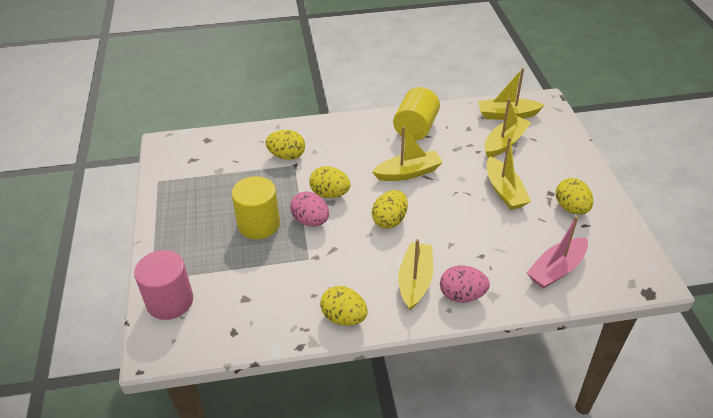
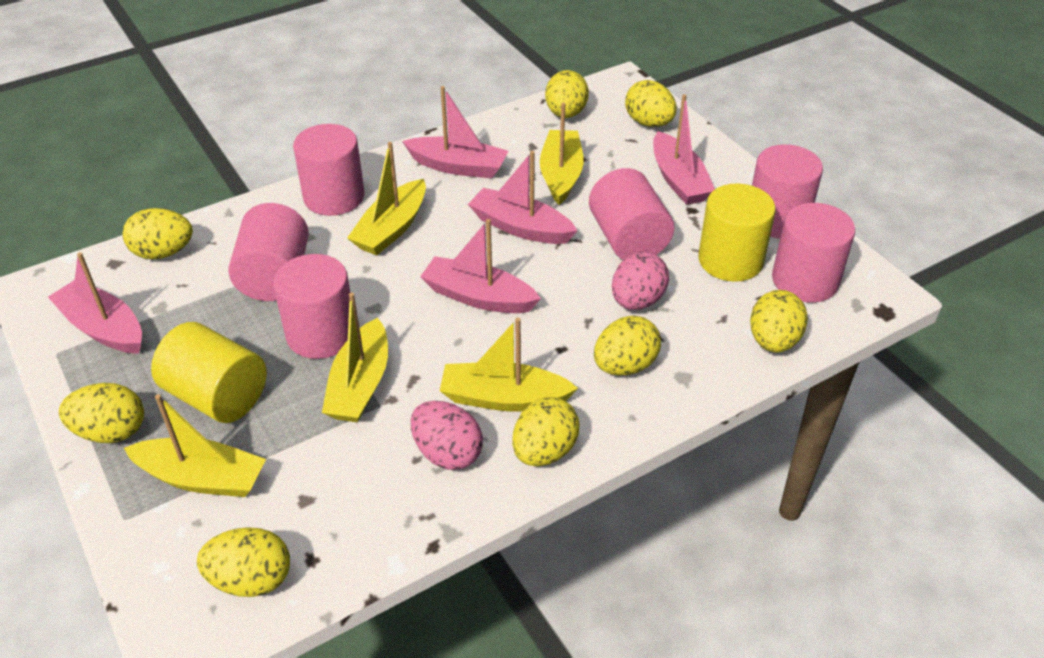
pink boat: [526,216,588,289] = 1 -> [48,252,142,354] [402,86,508,178] [420,219,541,313] [468,151,577,244] [653,94,715,205] = 5
pink cylinder: [134,250,193,320] = 1 -> [228,203,309,301] [273,254,350,359] [293,124,364,216] [589,168,674,260] [752,144,823,238] [772,203,855,303] = 6
yellow egg: [265,130,305,160] [309,166,350,198] [320,286,367,326] [372,190,408,229] [556,178,593,215] = 5 -> [59,383,144,443] [123,208,193,259] [197,527,290,597] [512,397,579,466] [545,70,589,118] [594,316,661,376] [625,80,676,127] [750,290,808,353] = 8

